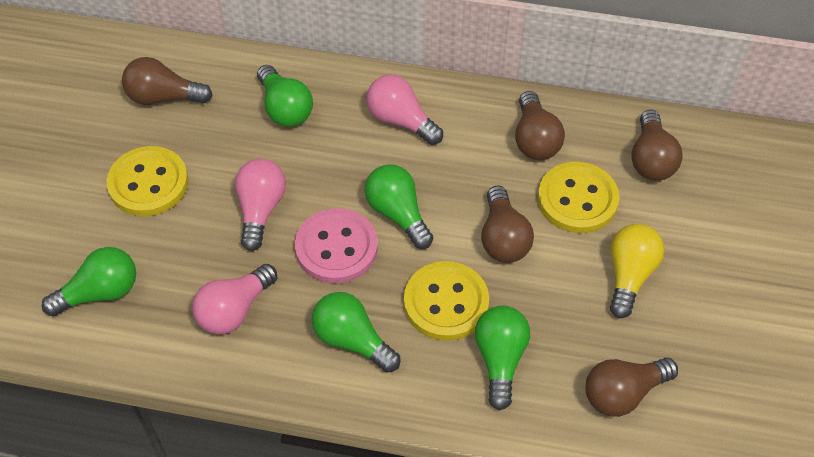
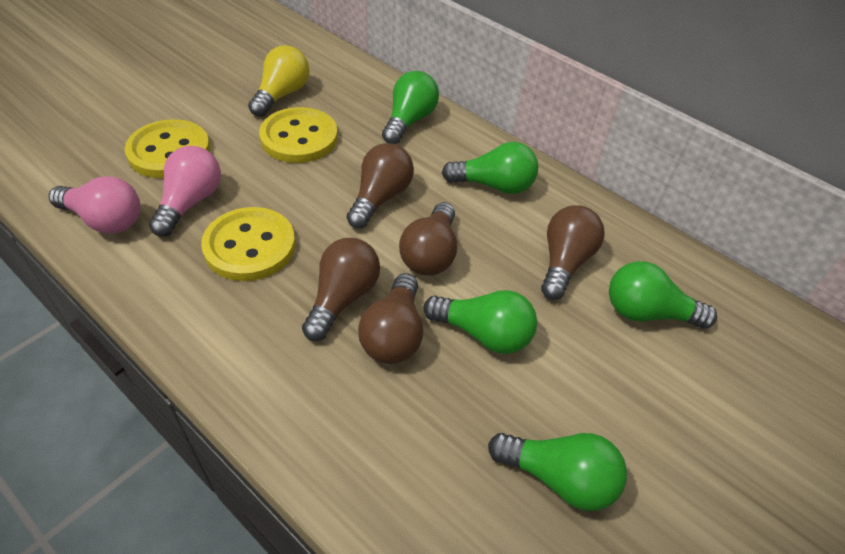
pink button: [295,208,378,283] = 1 -> none = 0
pink light bulb: [192,264,277,334] [235,159,286,251] [367,75,443,145] = 3 -> [48,176,140,234] [149,146,221,237] = 2

